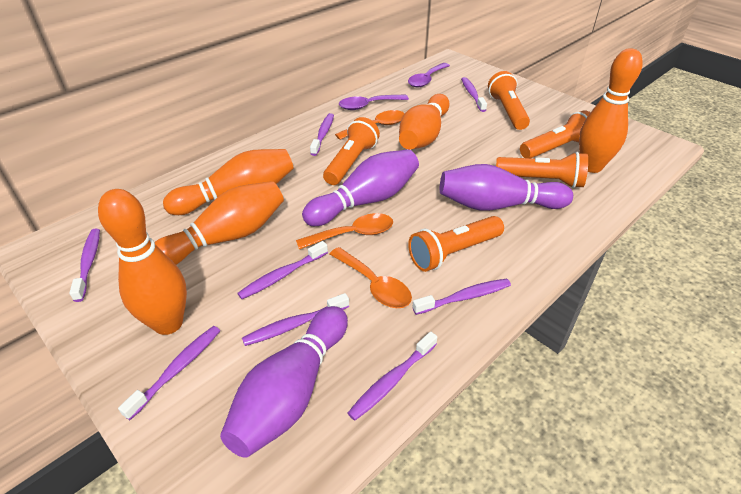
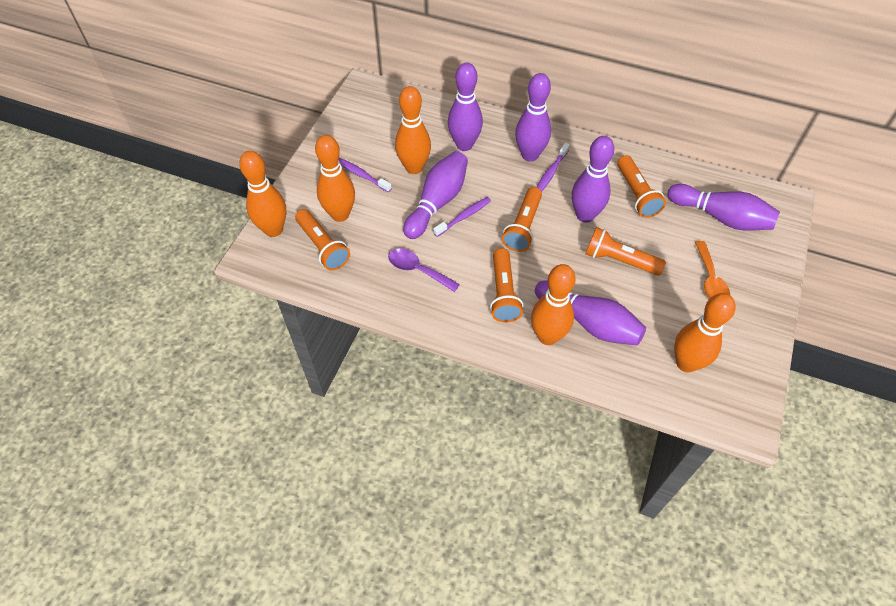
orange spoon: [296,213,393,250] [330,247,412,308] [335,110,404,140] = 3 -> [695,241,730,299] = 1
purple bowling pin: [220,306,348,458] [302,149,419,226] [440,164,573,211] = 3 -> [403,151,468,239] [448,62,483,151] [515,73,551,162] [535,280,646,346] [572,136,614,223] [668,184,780,231] = 6
purple spoon: [339,94,409,110] [408,63,450,88] = 2 -> [388,248,460,292] = 1
purple toothbrush: [69,229,100,302] [118,326,220,420] [237,241,328,299] [242,293,349,346] [310,113,334,156] [348,332,437,421] [412,279,511,315] [461,77,487,112] = 8 -> [339,158,392,192] [433,197,491,237] [537,143,570,192] = 3

